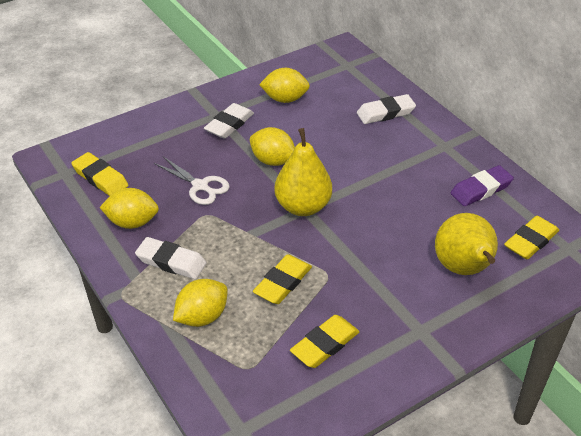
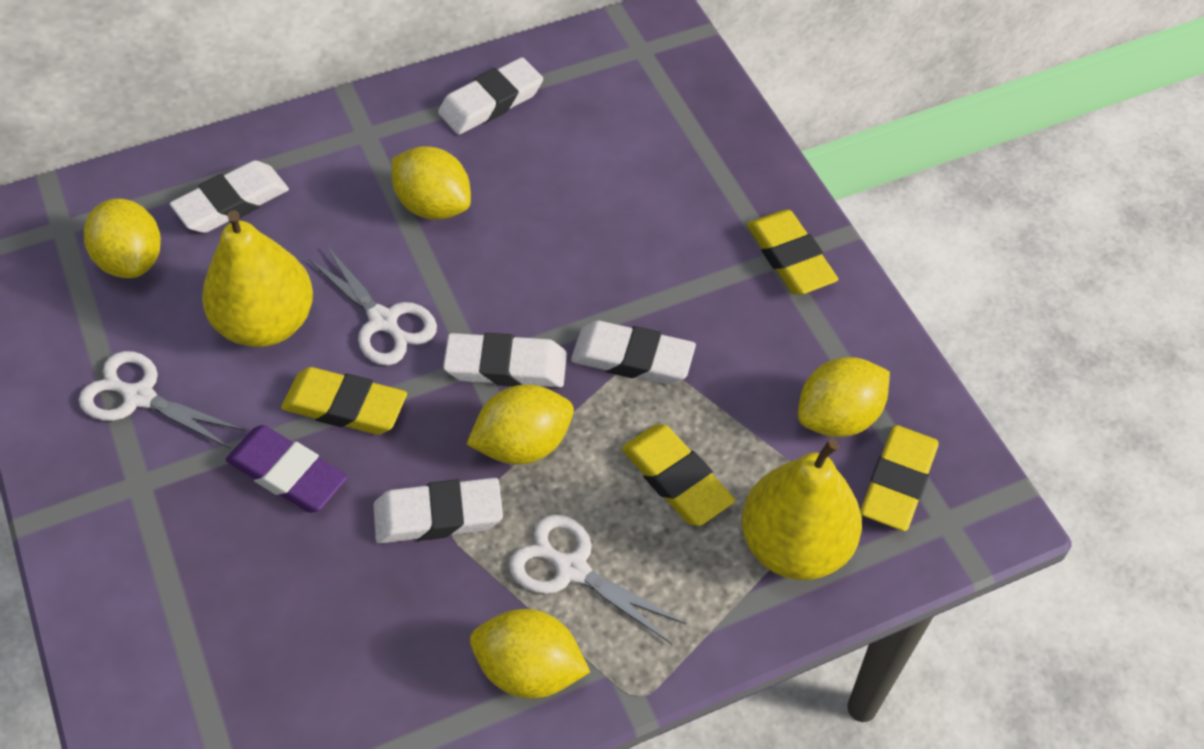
white eraser: [135,237,206,279] [204,103,254,139] [357,94,416,124] = 3 -> [169,160,289,233] [373,478,503,543] [438,57,543,135] [443,333,567,387] [571,320,696,385] = 5
white scissors: [154,157,230,205] = 1 -> [79,351,245,449] [308,245,437,366] [509,514,686,644] = 3
yellow lemon: [99,188,159,229] [173,279,228,327] [250,127,295,166] [259,68,310,103] = 4 -> [84,198,161,278] [391,146,471,220] [467,385,574,464] [470,609,590,699] [798,357,890,437] = 5

